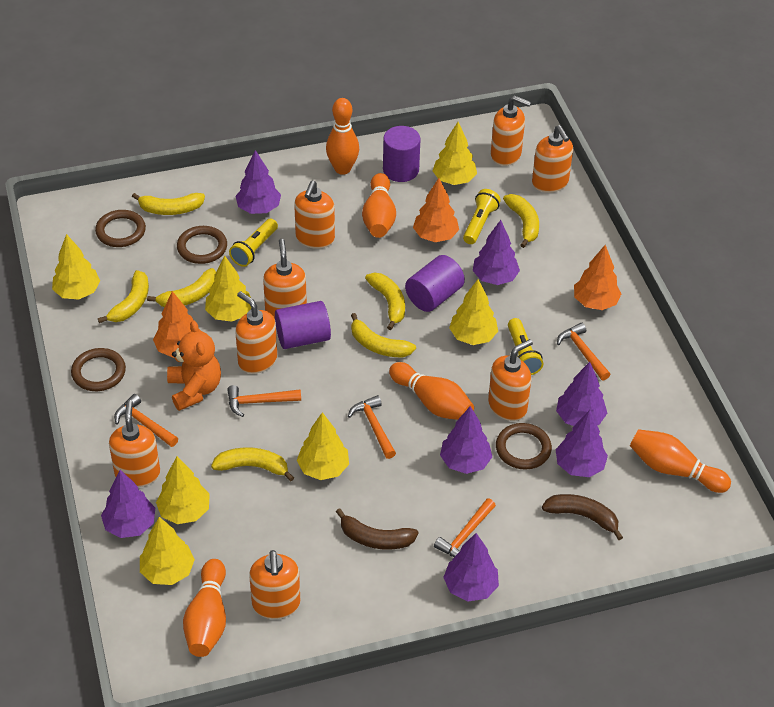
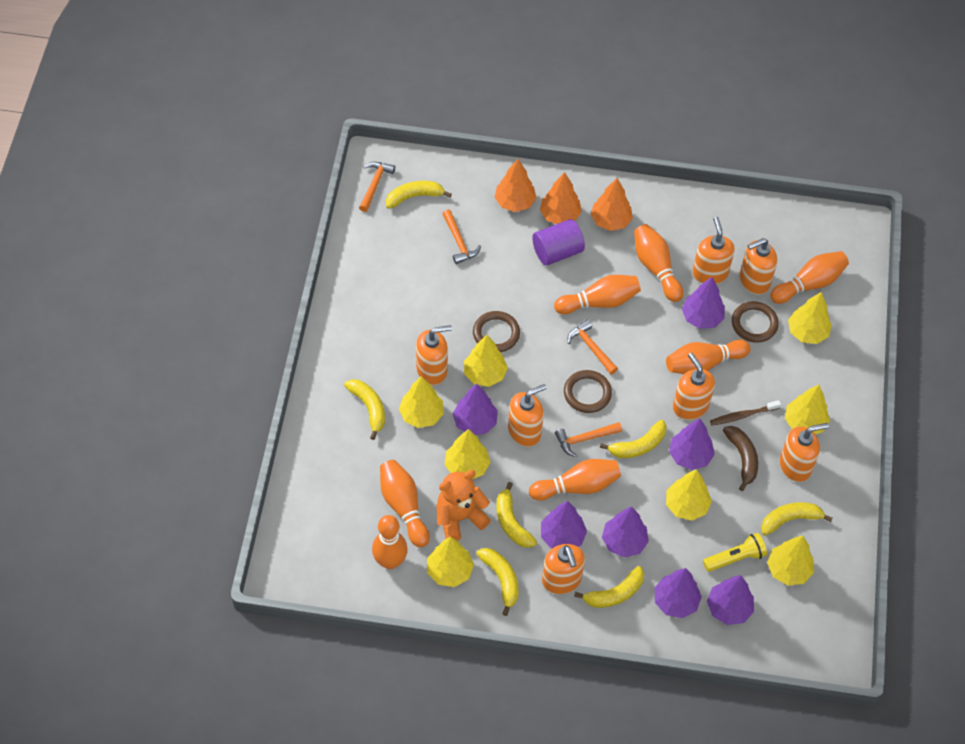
brown banana: [336,508,419,550] [542,494,623,540] = 2 -> [723,426,758,491] = 1
brown ring: [71,348,126,391] [95,210,146,247] [177,226,227,264] [496,423,552,470] = 4 -> [473,311,520,352] [564,370,612,413] [732,301,779,343] = 3
brown toothbrush: none = 0 -> [710,400,781,426] = 1
orange bowling pin: [183,559,226,657] [326,98,359,175] [362,173,396,238] [389,362,474,420] [630,429,731,493] = 5 -> [372,515,408,569] [380,460,430,548] [529,459,621,501] [554,275,641,314] [634,224,683,302] [666,339,751,374] [770,251,849,304] = 7
orange hammer: [114,394,178,447] [227,385,301,417] [348,395,396,459] [434,498,496,557] [557,323,610,381] = 5 -> [359,162,395,212] [442,210,481,264] [555,422,622,457] [568,320,618,374] = 4
orange soap dispenser: [109,400,160,487] [235,291,277,374] [249,550,300,619] [263,239,307,319] [294,181,335,249] [488,339,533,421] [491,96,531,166] [532,125,573,193] = 8 -> [416,325,452,385] [508,384,547,447] [542,544,585,594] [673,353,715,420] [692,217,735,284] [739,238,777,295] [779,423,829,482] = 7
purple cylinder: [275,301,331,349] [383,126,421,182] [405,255,465,312] = 3 -> [532,219,585,266] = 1
yellow flashlight: [229,219,278,267] [463,189,501,244] [508,318,543,375] = 3 -> [703,533,767,572] = 1
yellow tree: [52,234,100,300] [140,517,195,585] [156,456,210,524] [205,256,251,322] [297,412,349,480] [433,122,477,185] [449,279,498,345] = 7 -> [399,376,444,428] [427,537,474,587] [445,429,490,479] [464,335,508,387] [666,469,712,521] [767,536,814,586] [785,385,830,434] [788,292,832,344] = 8

